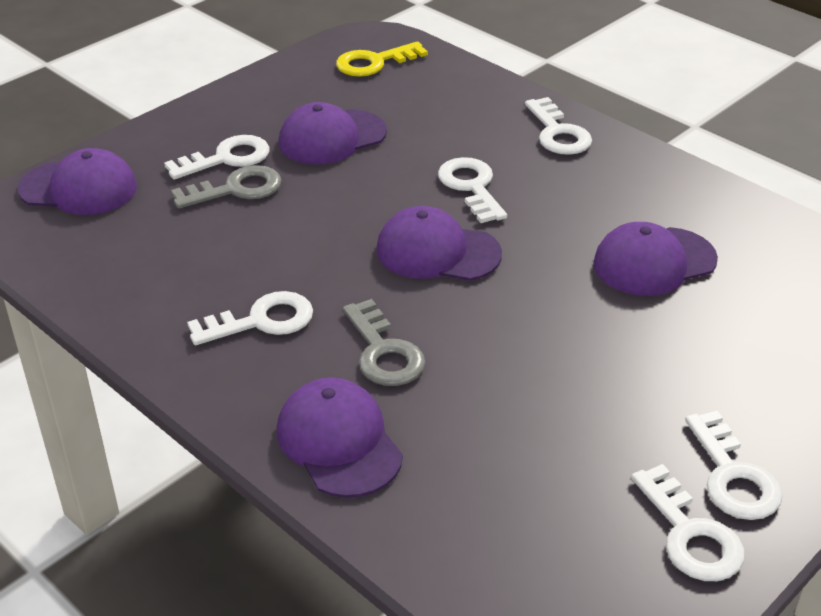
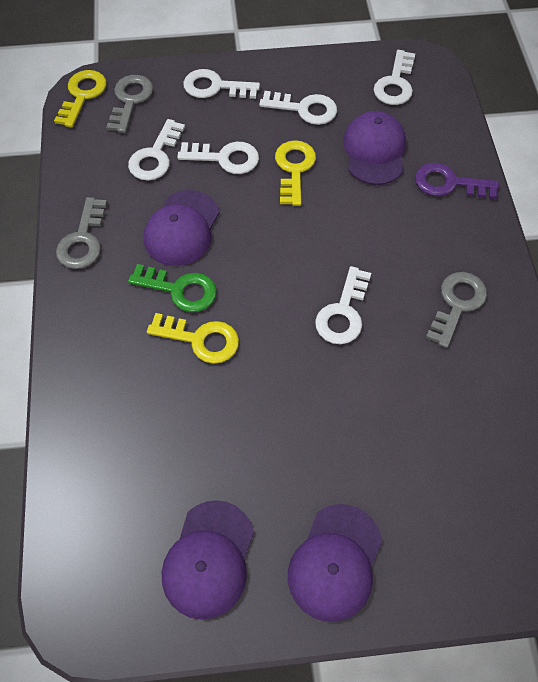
green key: none = 0 -> [128,264,217,312] = 1
grey key: [171,165,281,209] [343,299,426,386] = 2 -> [56,197,107,269] [106,75,153,133] [426,272,487,348] = 3
purple cap: [18,148,137,215] [277,377,403,498] [279,102,387,165] [376,206,502,281] [593,222,718,296] = 5 -> [144,190,220,266] [162,500,254,620] [288,504,383,622] [343,111,406,185] = 4
purple key: none = 0 -> [415,163,499,199] = 1
yellow key: [336,41,428,77] = 1 -> [54,70,107,128] [147,313,239,364] [275,140,316,206] = 3

